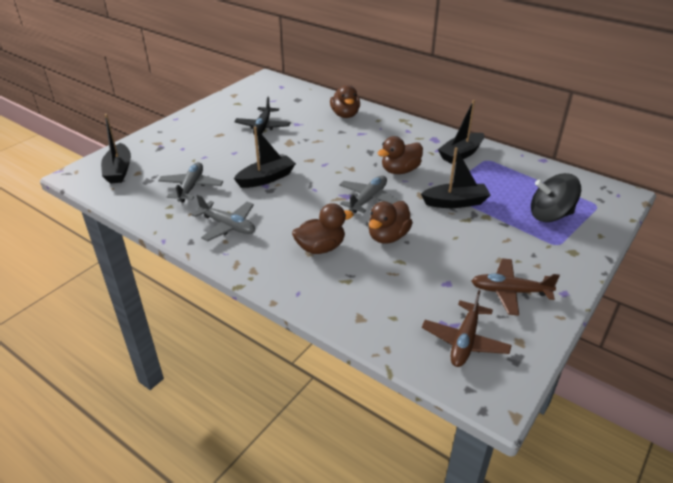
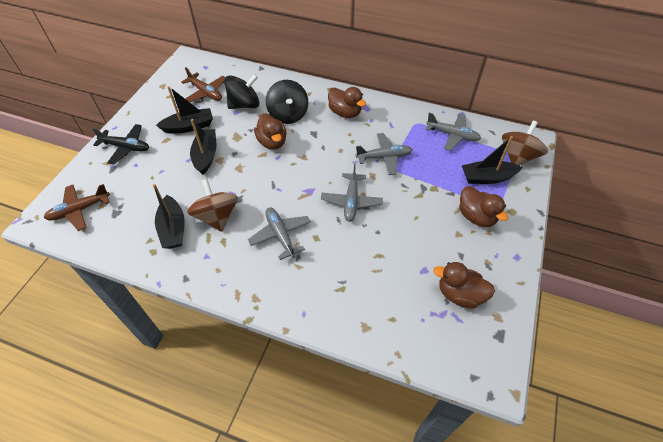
black spinning top: [531,173,581,222] = 1 -> [224,74,259,109] [266,80,308,124] = 2
brown spinning top: none = 0 -> [187,179,238,232] [502,121,548,165] = 2
grey plane: [158,162,223,203] [192,195,255,241] [339,176,400,213] = 3 -> [248,207,311,260] [321,164,383,222] [355,133,412,175] [426,113,481,151] = 4

